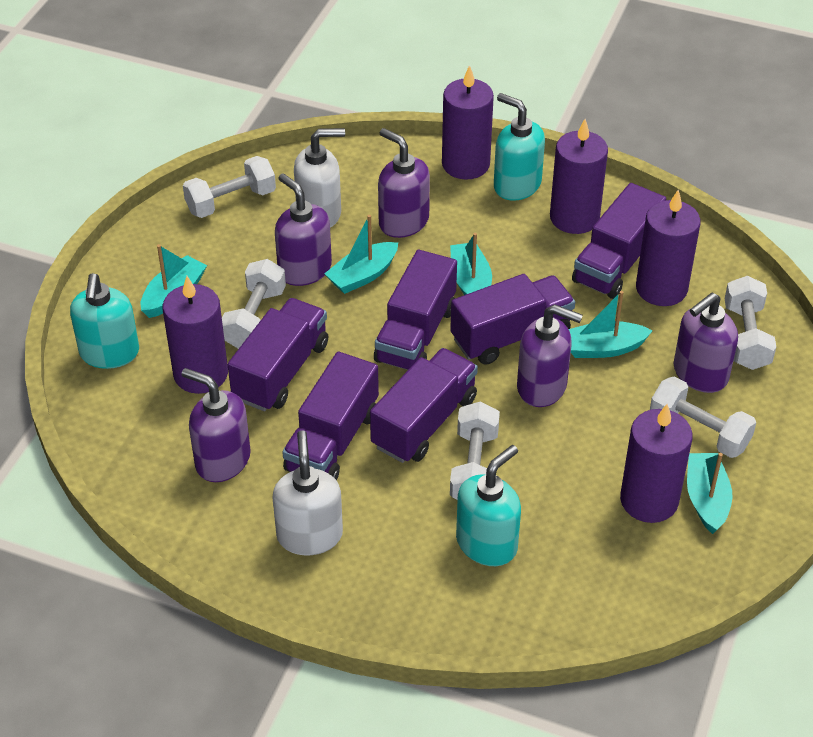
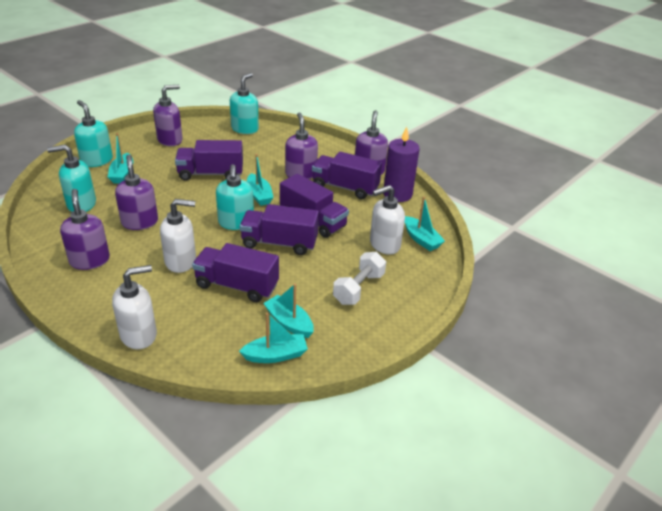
purple candle: [163,276,228,394] [442,65,494,179] [550,119,608,234] [620,404,693,523] [636,190,701,306] = 5 -> [383,127,420,202] = 1
purple truck: [228,298,328,411] [282,352,379,480] [370,348,478,463] [374,250,457,370] [450,274,575,365] [572,183,666,299] = 6 -> [175,140,243,181] [192,243,279,302] [240,204,319,255] [280,174,349,238] [312,152,382,199] = 5
turquoise soap dispenser: [70,273,139,369] [456,445,521,566] [494,93,545,201] = 3 -> [47,145,96,212] [74,100,113,167] [216,164,254,230] [230,73,259,134] = 4
white dumbbell: [183,156,276,218] [222,259,286,349] [450,402,500,500] [650,376,756,458] [725,276,776,370] = 5 -> [333,252,386,305] = 1
white soap dispenser: [273,430,343,555] [294,128,345,227] = 2 -> [112,265,157,349] [160,199,196,273] [370,185,405,255] = 3

